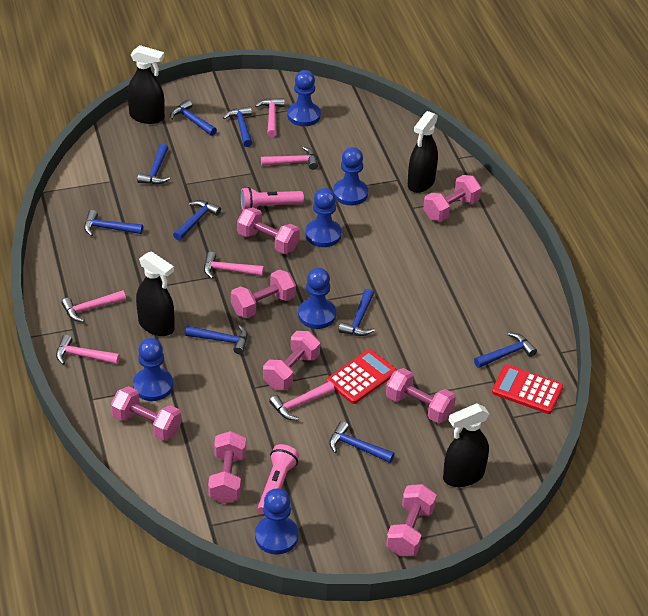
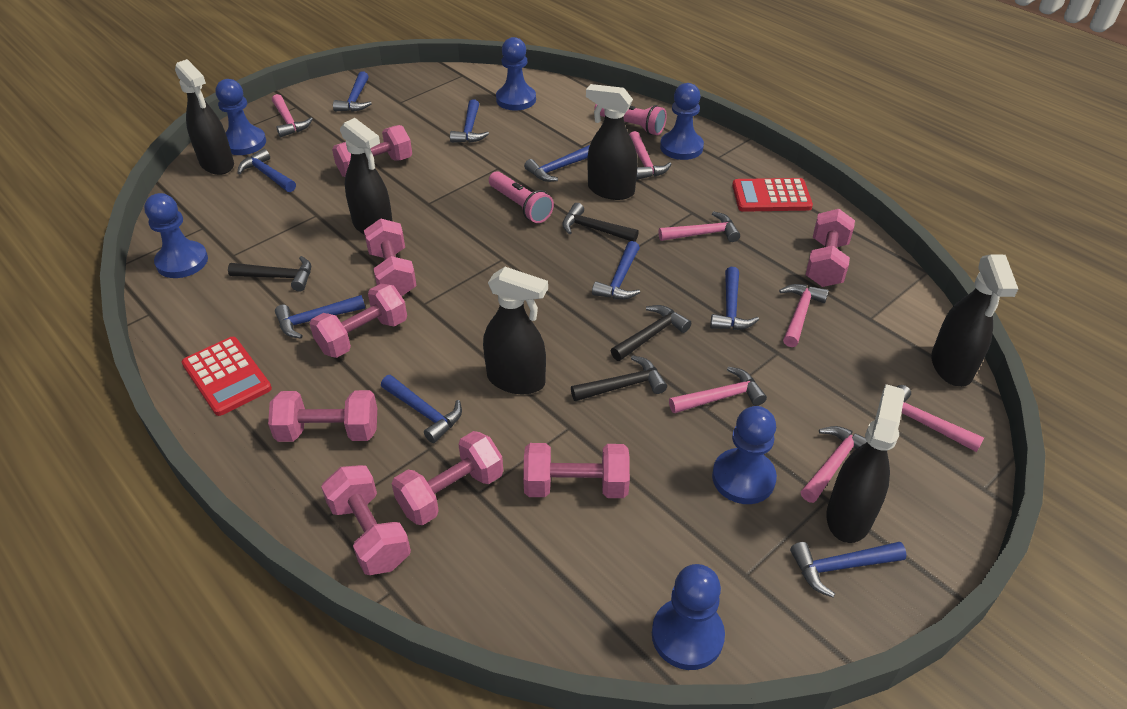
black hammer: none = 0 -> [228,256,311,291] [562,203,639,242] [571,355,667,401] [611,305,691,361] = 4
black spray bottle: [127,45,165,124] [136,251,174,336] [408,111,438,193] [443,403,489,487] = 4 -> [175,59,234,175] [340,118,393,235] [483,267,548,394] [586,84,638,200] [826,384,905,543] [931,254,1018,387] = 6
pink hammer: [56,335,120,365] [61,290,126,322] [204,251,264,279] [255,98,285,137] [261,146,318,170] [269,381,335,420] = 6 -> [272,94,313,137] [629,131,671,180] [659,211,740,242] [669,367,767,413] [779,284,829,347] [801,426,867,503] [897,385,984,452] = 7

